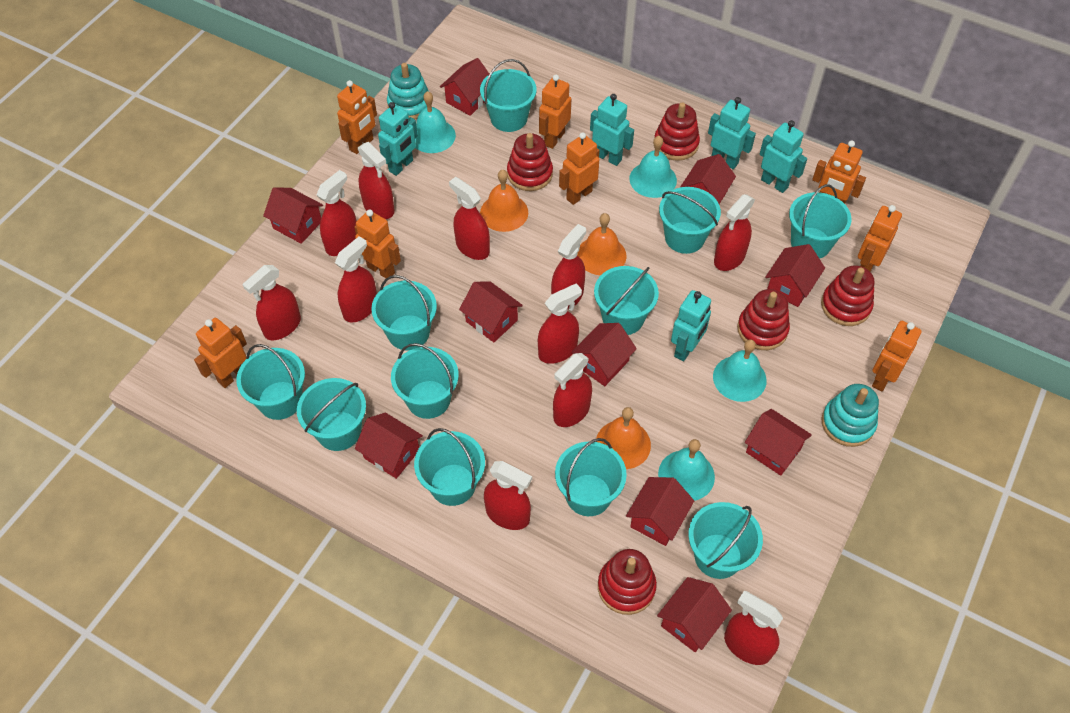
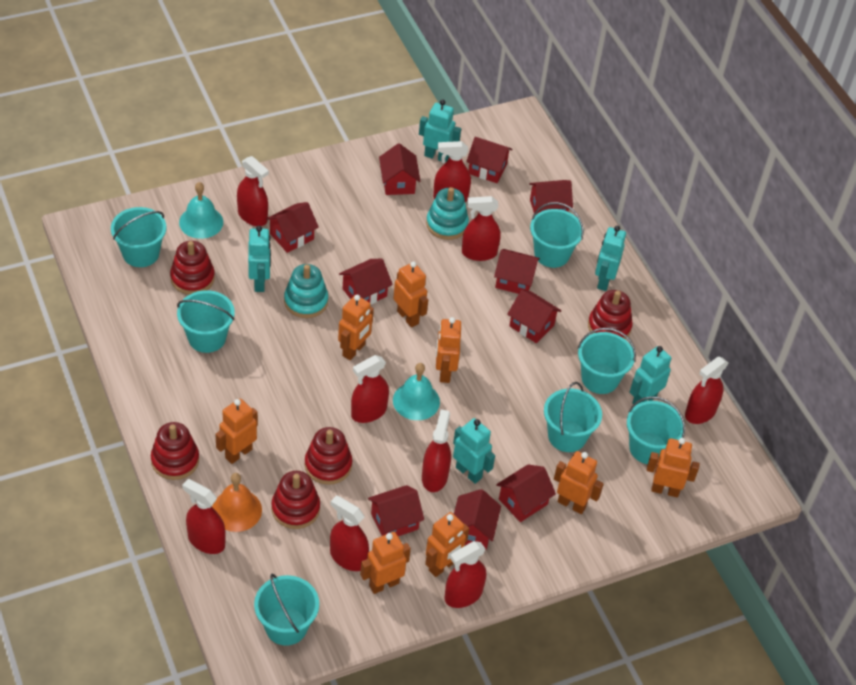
orange bell: [480,170,528,232] [577,213,627,275] [596,407,651,469] = 3 -> [212,473,262,532] = 1
red spray bottle: [242,265,301,340] [317,170,357,256] [335,236,377,322] [358,142,395,219] [449,177,490,260] [484,461,532,530] [538,283,582,364] [551,224,586,309] [553,353,592,427] [714,194,755,271] [724,591,783,665] = 11 -> [182,479,226,554] [237,156,269,226] [330,495,369,571] [351,355,389,423] [422,409,451,492] [433,141,471,202] [445,541,486,608] [462,196,501,261] [685,357,728,424] = 9
turquoise bell: [415,91,456,153] [629,136,677,198] [658,439,715,501] [713,339,767,402] = 4 -> [179,182,223,239] [393,363,440,420] = 2
turquoise bucket: [236,344,305,420] [297,378,366,451] [371,275,437,350] [391,343,459,419] [414,428,485,506] [480,59,537,132] [555,438,627,516] [594,266,659,335] [659,187,721,254] [689,502,763,579] [789,184,852,259] = 11 -> [111,207,166,267] [177,290,235,353] [254,574,319,646] [530,202,584,268] [544,382,602,452] [577,328,636,394] [627,396,685,464] = 7

